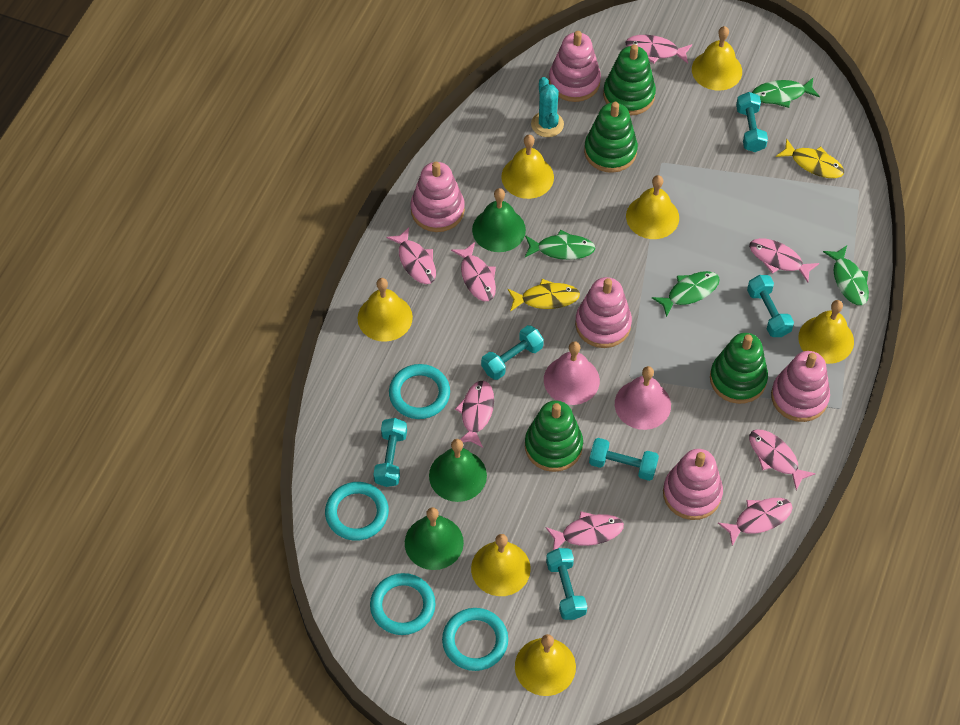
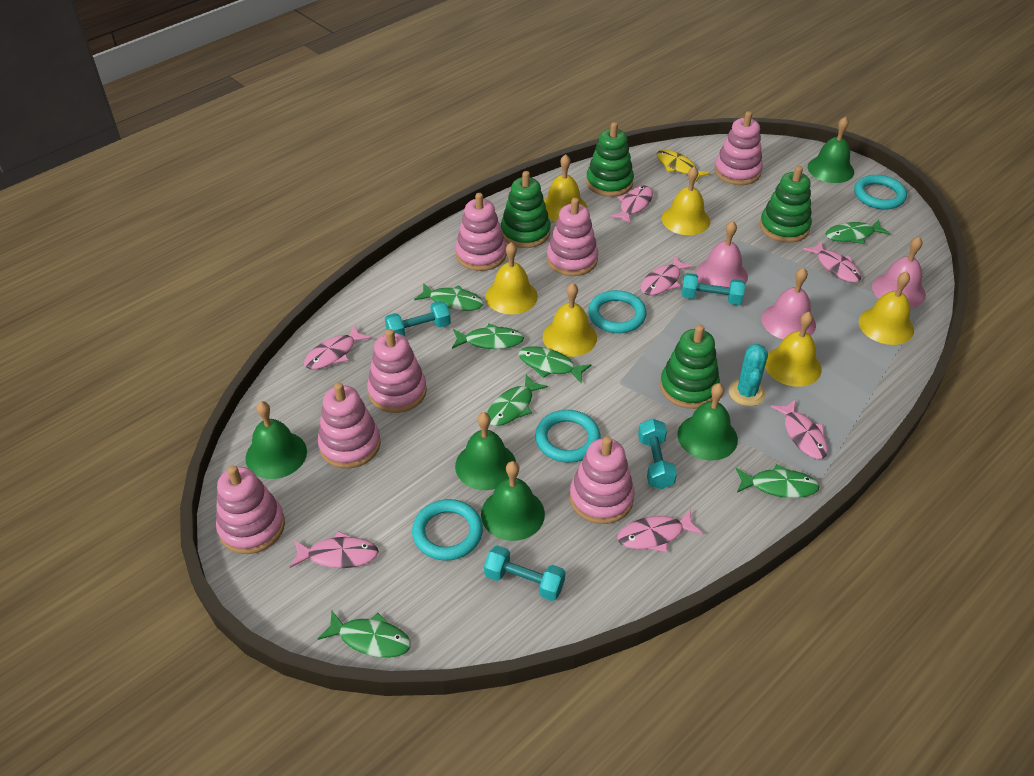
green bell: [405,507,464,570] [429,439,487,502] [472,188,526,252] = 3 -> [245,401,307,479] [455,412,516,490] [481,461,545,541] [678,383,738,461] [808,116,854,183] = 5
green fish: [525,229,595,260] [652,271,720,317] [752,78,820,108] [823,245,869,305] = 4 -> [318,610,411,658] [414,283,484,311] [452,324,524,349] [487,374,548,426] [518,346,592,383] [736,464,820,498] [825,219,890,244] = 7
pink bell: [544,341,600,405] [615,366,671,430] = 2 -> [696,221,748,287] [761,268,816,339] [872,237,926,308] = 3
pink fish: [386,227,436,284] [451,242,496,301] [455,381,494,448] [546,511,624,550] [625,35,692,64] [718,498,793,546] [749,238,819,282] [749,429,816,490] = 8 -> [290,531,379,568] [304,325,371,369] [610,186,653,224] [617,509,703,552] [640,256,694,295] [771,399,828,459] [803,241,861,283] = 7
pink stacking toy: [411,162,465,232] [549,31,601,102] [575,277,632,348] [663,449,723,520] [771,351,830,422] = 5 -> [216,465,285,554] [318,382,381,469] [367,329,427,413] [455,193,507,271] [547,198,598,276] [570,436,635,524] [714,111,763,185] = 7
turquoise dumbbell: [373,418,407,487] [481,325,544,380] [546,548,587,620] [589,438,659,481] [736,92,768,152] [747,275,794,337] = 6 -> [385,301,451,336] [484,545,565,601] [638,419,677,489] [682,273,745,305] = 4
yellow bell: [357,278,413,342] [471,534,531,596] [501,135,554,199] [515,634,576,696] [626,175,679,239] [692,26,742,91] [798,300,854,364] = 7 -> [485,242,538,314] [543,283,597,357] [544,154,587,222] [662,166,710,235] [765,312,822,387] [859,271,914,345] = 6
yellow fish: [507,279,580,312] [776,138,844,178] = 2 -> [657,150,710,183] = 1

